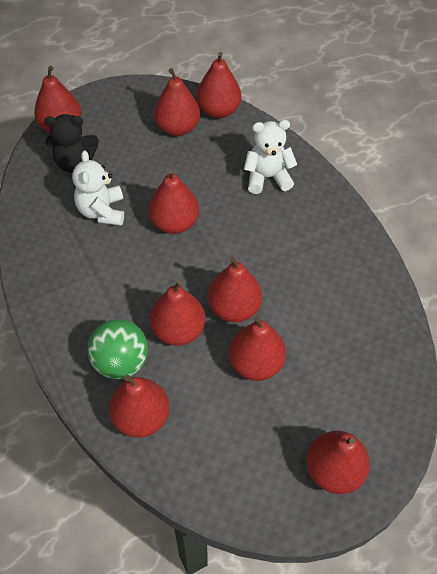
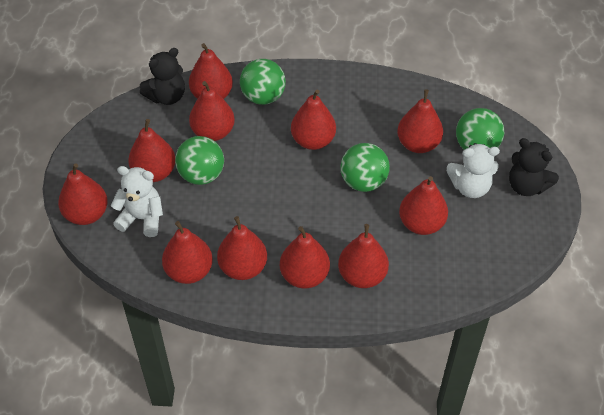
black teddy bear: [44,114,99,173] = 1 -> [140,48,185,105] [509,138,559,196] = 2
green ball: [88,319,148,379] = 1 -> [175,136,224,185] [240,59,286,105] [340,143,390,192] [456,108,504,150] = 4
red pear: [34,66,81,133] [109,375,170,438] [148,169,199,234] [150,280,205,346] [154,68,200,136] [196,52,241,118] [208,257,262,322] [229,316,286,381] [307,431,370,494] = 9 -> [58,163,108,225] [128,119,175,182] [162,221,213,284] [189,43,233,99] [189,81,235,141] [217,216,267,280] [280,226,330,288] [291,90,336,150] [338,224,389,288] [397,89,443,153] [399,176,448,235] = 11

